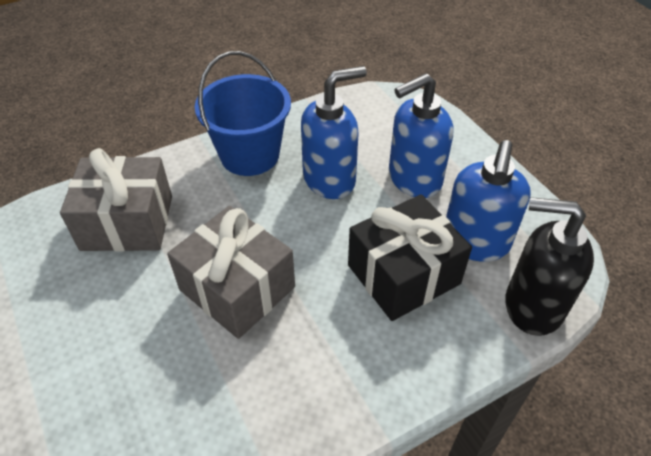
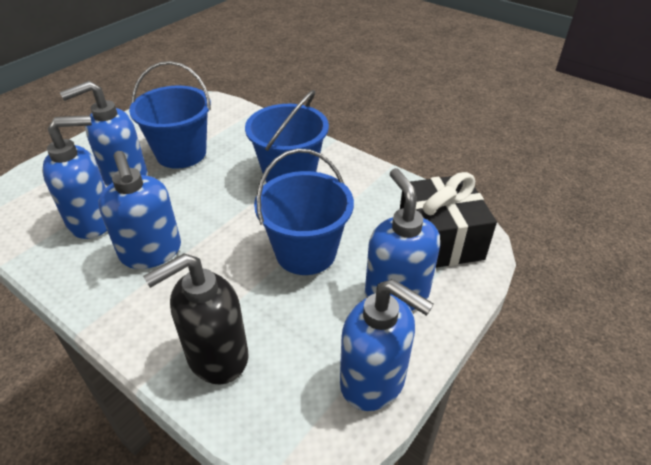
blue bucket: [195,51,291,176] = 1 -> [129,61,211,169] [245,90,329,182] [254,149,354,275] = 3
blue soap dispenser: [301,66,367,199] [389,73,453,198] [446,140,531,262] = 3 -> [42,115,107,239] [60,81,148,186] [99,151,181,269] [340,279,434,411] [365,168,440,311] = 5
grey gift: [60,148,172,252] [167,206,295,339] = 2 -> none = 0

